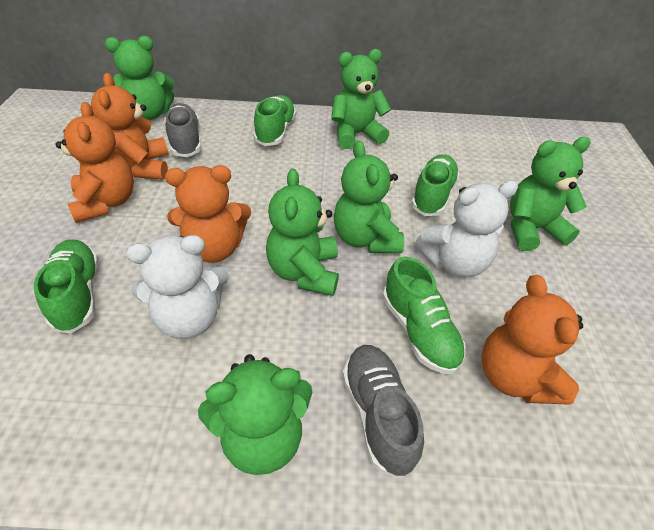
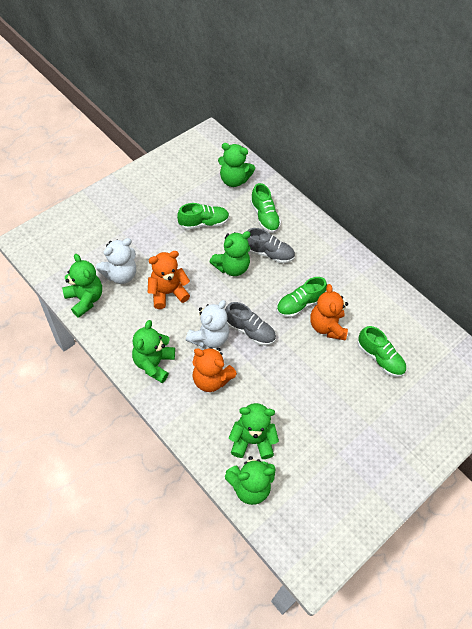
orange teddy bear: [55,102,134,223] [91,73,169,179] [165,165,251,263] [482,275,583,405] = 4 -> [148,251,190,309] [192,347,237,392] [310,284,348,340] = 3

